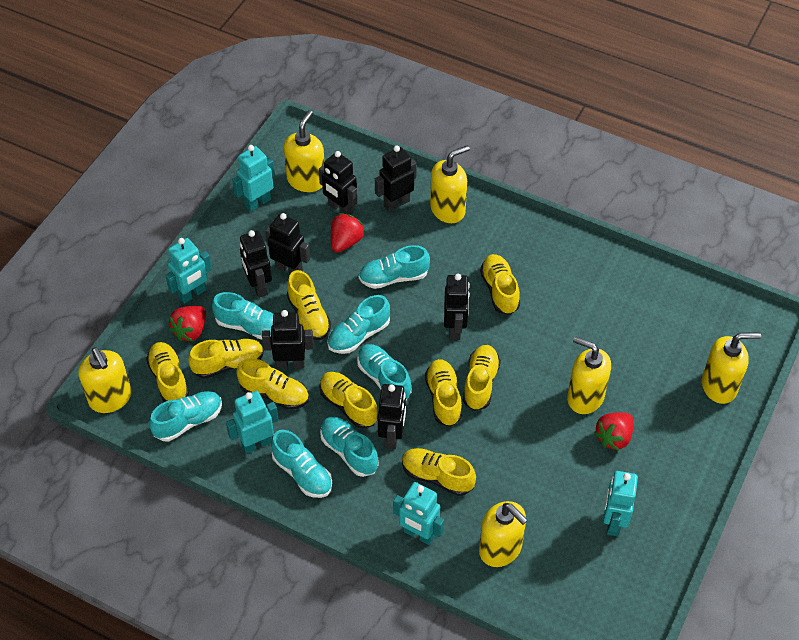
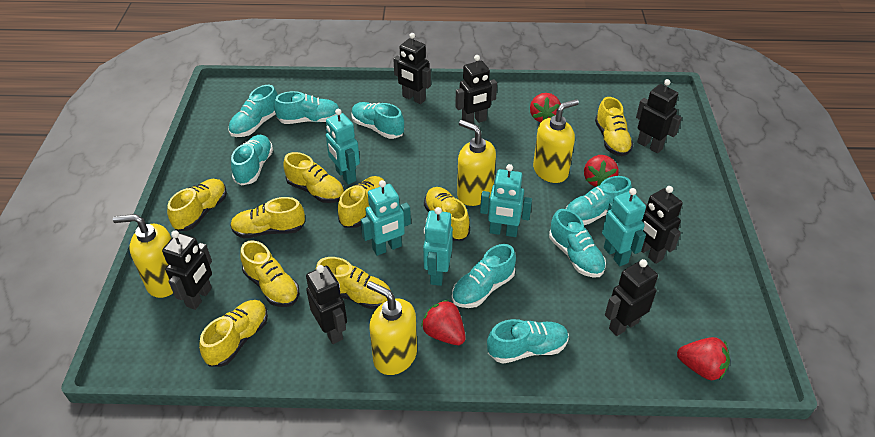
red strawberry: [169,306,206,341] [331,213,365,252] [594,413,634,451] = 3 -> [421,299,465,345] [530,93,561,122] [584,155,618,187] [677,337,730,381] = 4
turquoise shoe: [149,391,222,441] [212,292,273,340] [271,430,332,498] [320,417,379,477] [327,295,390,354] [357,344,411,401] [359,245,430,289] = 7 -> [228,85,278,137] [231,135,273,186] [274,91,339,124] [351,102,404,139] [452,244,516,308] [487,319,569,364] [549,209,606,278] [566,176,632,225] = 8
yellow soap dispenser: [79,347,132,413] [284,110,324,192] [430,145,470,223] [479,501,528,567] [567,336,611,414] [702,332,761,404] = 6 -> [113,214,173,298] [367,281,417,375] [457,120,496,206] [533,99,579,183] = 4

